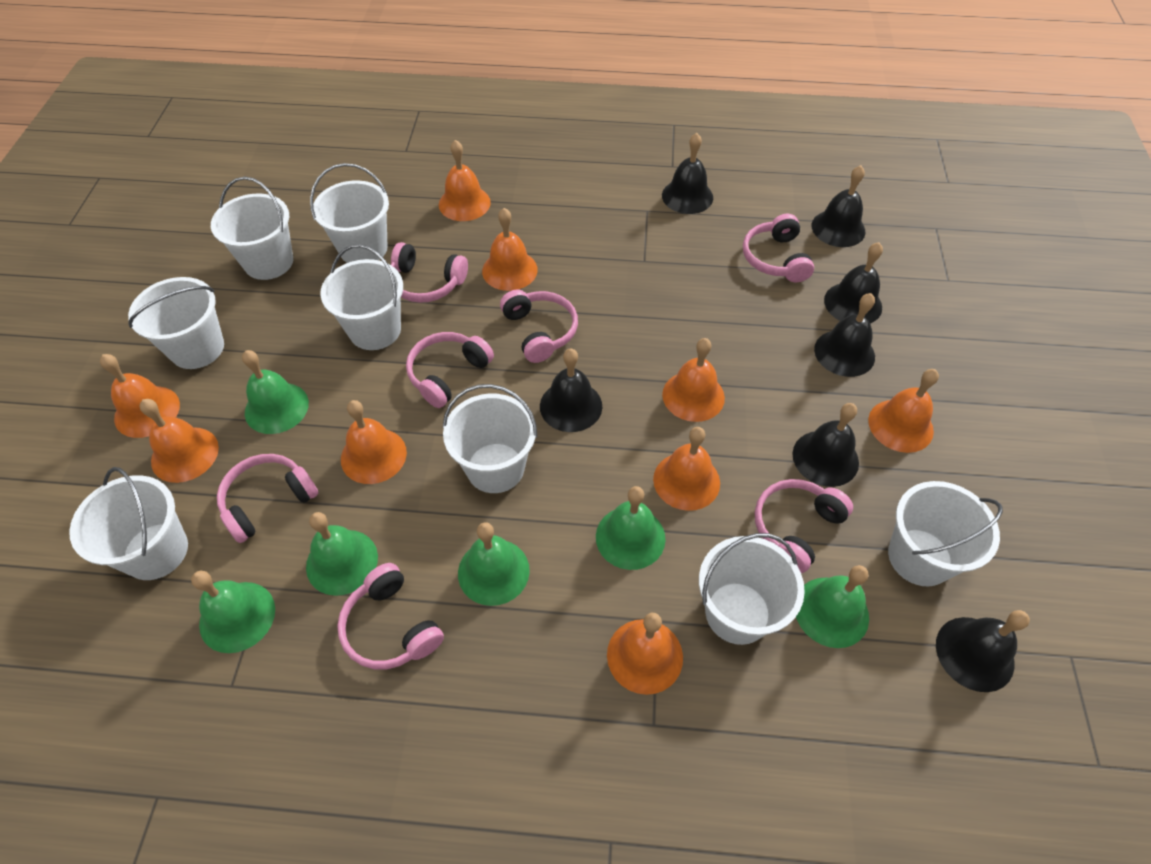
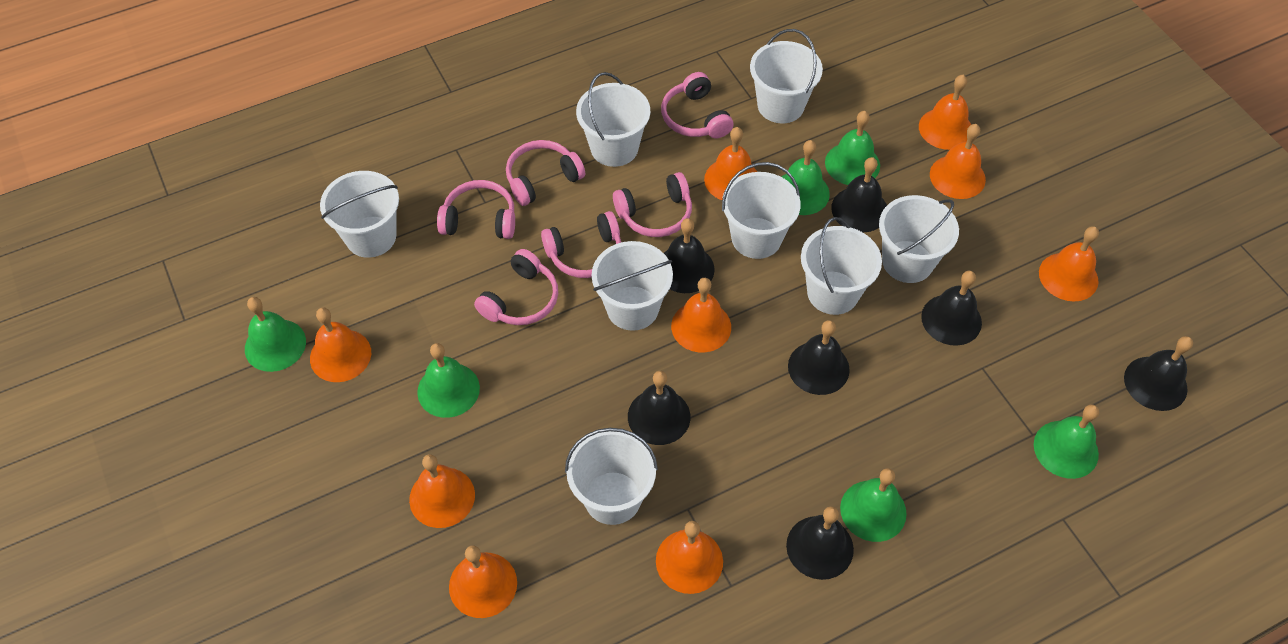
pink headphones: [217,454,318,543] [337,563,444,669] [391,242,468,303] [406,332,494,408] [500,290,578,363] [743,214,814,282] [755,479,853,573] = 7 -> [437,180,515,239] [474,249,558,325] [506,140,585,206] [541,211,621,278] [613,172,692,237] [661,72,733,138] = 6

